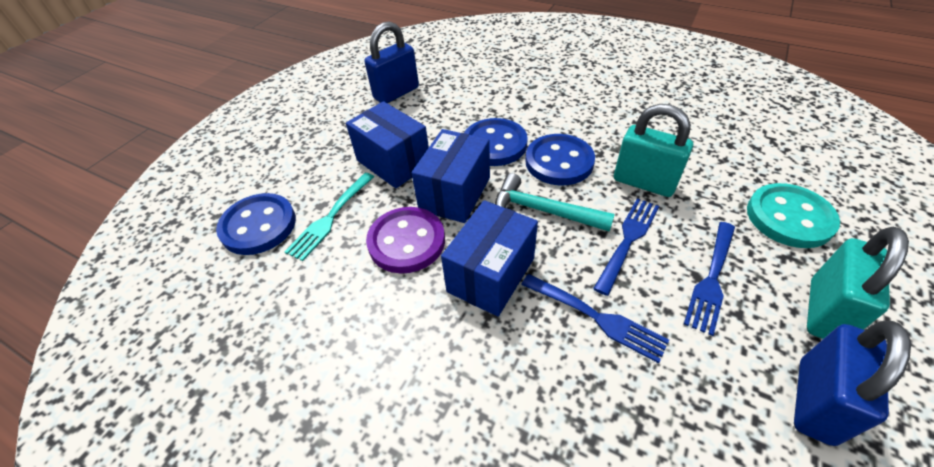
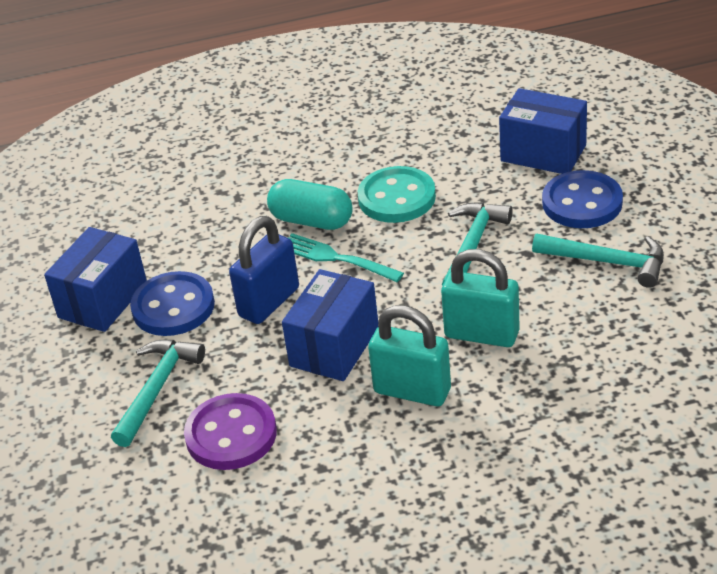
blue button: [216,193,296,255] [464,118,528,166] [525,134,595,185] = 3 -> [130,271,215,336] [542,170,623,228] = 2
blue fork: [521,274,669,363] [593,198,659,296] [684,222,735,336] = 3 -> none = 0
blue padlock: [364,21,419,103] [794,321,911,446] = 2 -> [229,216,299,324] = 1
turquoise capsule: none = 0 -> [267,179,353,230] = 1
turquoise hammer: [495,173,615,232] = 1 -> [111,340,205,447] [442,202,513,286] [532,234,664,288] = 3

